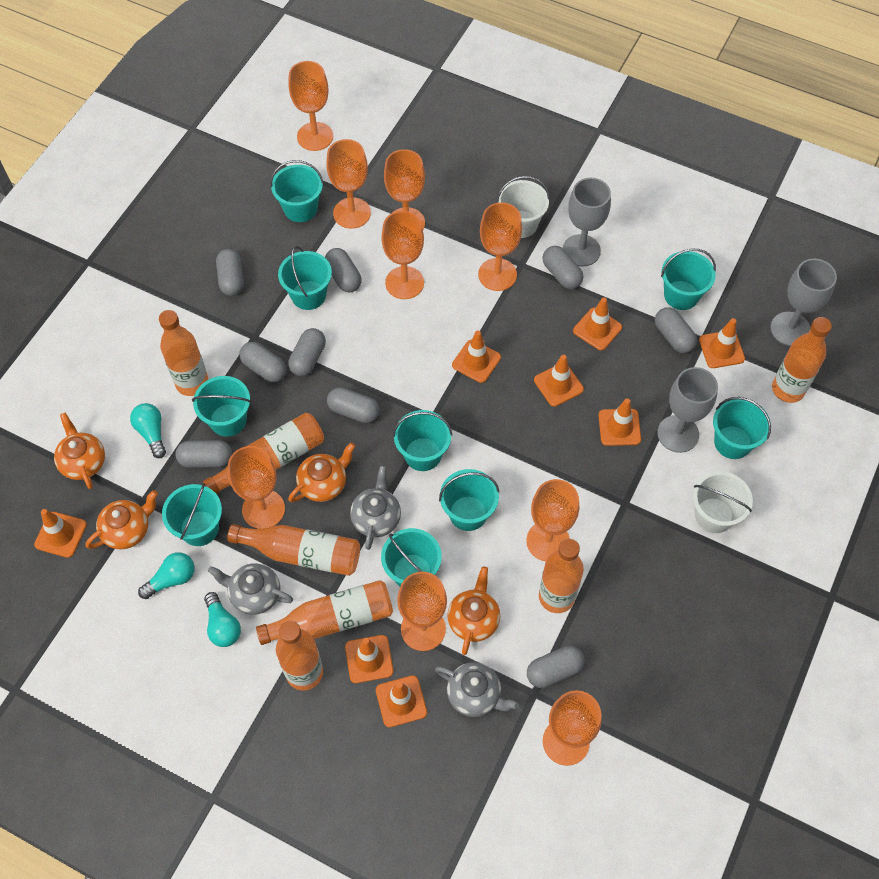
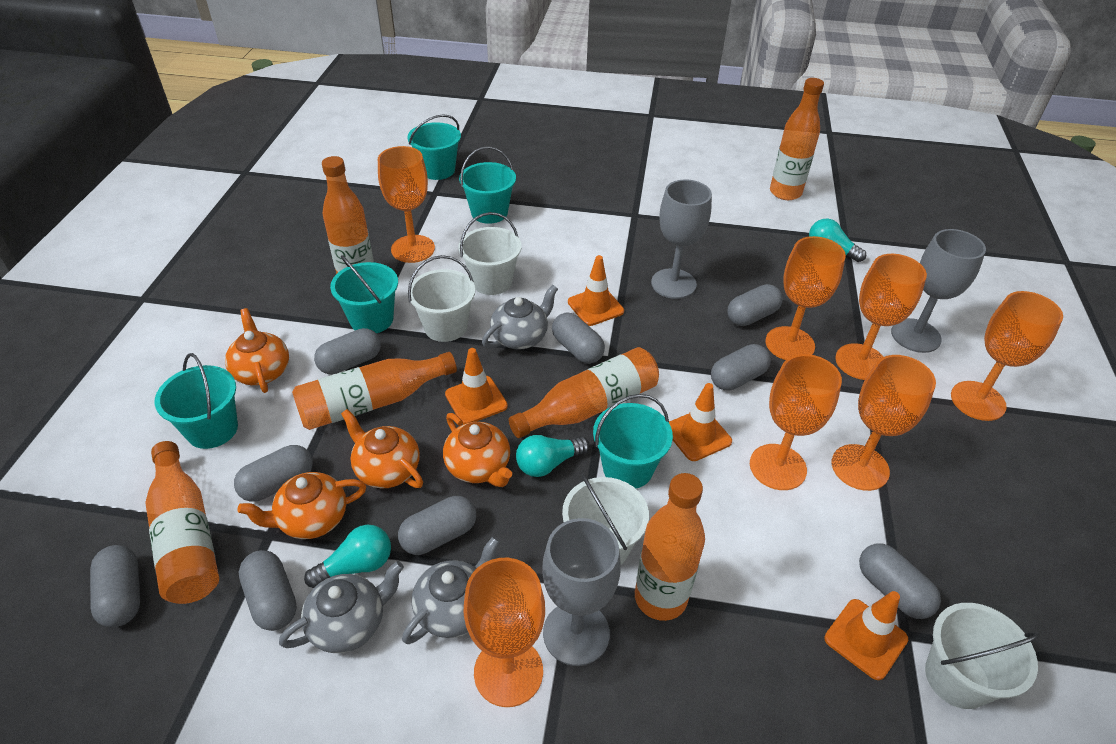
orange bottle: [159,310,209,396] [203,413,324,494] [227,524,360,576] [256,580,393,645] [276,621,323,691] [539,539,584,613] [772,317,832,403] = 7 -> [145,441,219,604] [292,352,457,430] [322,156,374,274] [509,347,659,438] [635,473,705,621] [770,78,824,200] = 6
orange goblet: [228,446,285,529] [288,61,333,151] [327,139,371,229] [381,211,424,299] [384,149,425,229] [397,572,447,651] [478,202,522,291] [526,479,579,561] [543,690,602,766] = 9 -> [378,146,435,263] [464,558,545,707] [750,354,842,490] [765,236,846,360] [832,355,936,491] [835,254,927,380] [951,291,1063,421] = 7
orange traffic cone: [34,509,87,558] [345,635,393,683] [376,675,427,727] [452,330,501,383] [534,355,584,407] [573,297,622,350] [598,398,641,446] [699,318,745,368] = 8 -> [445,348,508,424] [568,255,624,326] [669,383,732,461] [824,591,908,680] = 4
turquoise bucket: [162,483,222,546] [192,376,251,437] [270,160,324,222] [278,246,332,310] [381,528,442,587] [393,410,452,471] [439,469,499,531] [661,249,716,310] [713,397,771,459] = 9 -> [155,353,238,449] [330,255,398,333] [407,114,461,180] [459,146,516,224] [593,394,673,489] = 5
white bucket: [496,176,550,238] [693,471,753,533] = 2 -> [408,255,475,342] [459,212,522,295] [562,474,649,565] [925,603,1040,709] = 4

